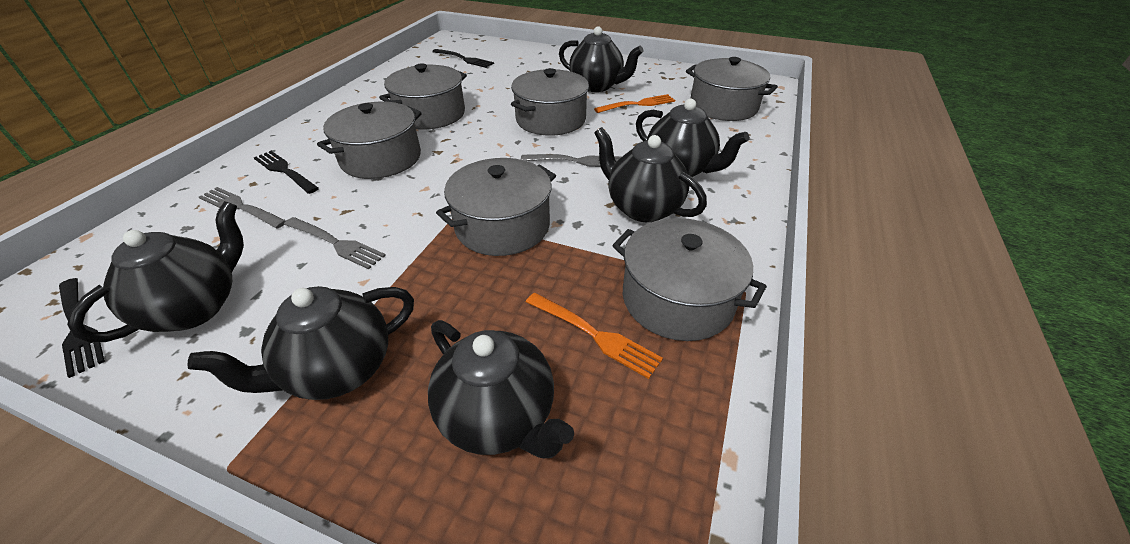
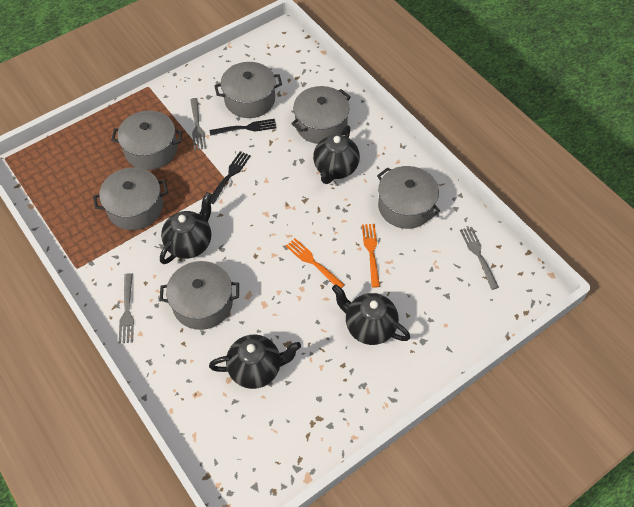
black fork: [59,278,105,378] [254,151,319,194] [432,49,494,68] = 3 -> [209,119,277,136] [211,151,251,204] = 2
black teapot: [67,201,244,343] [187,286,414,400] [428,320,574,459] [559,26,644,92] [594,127,707,222] [636,99,750,177] = 6 -> [160,192,212,264] [209,335,301,389] [313,125,360,184] [332,285,410,345] = 4

